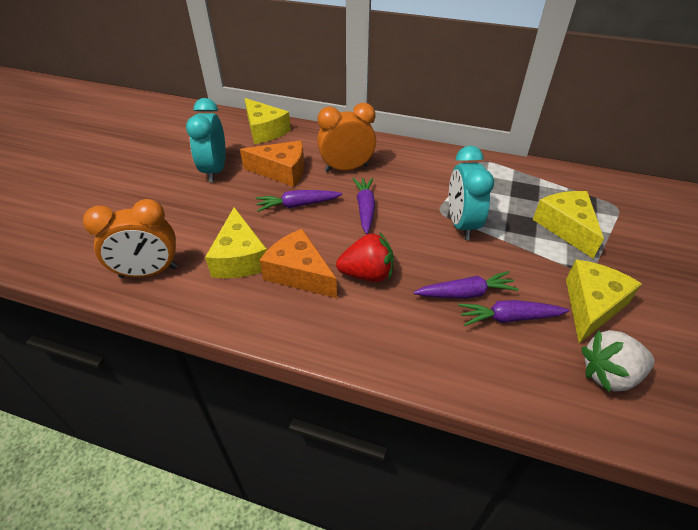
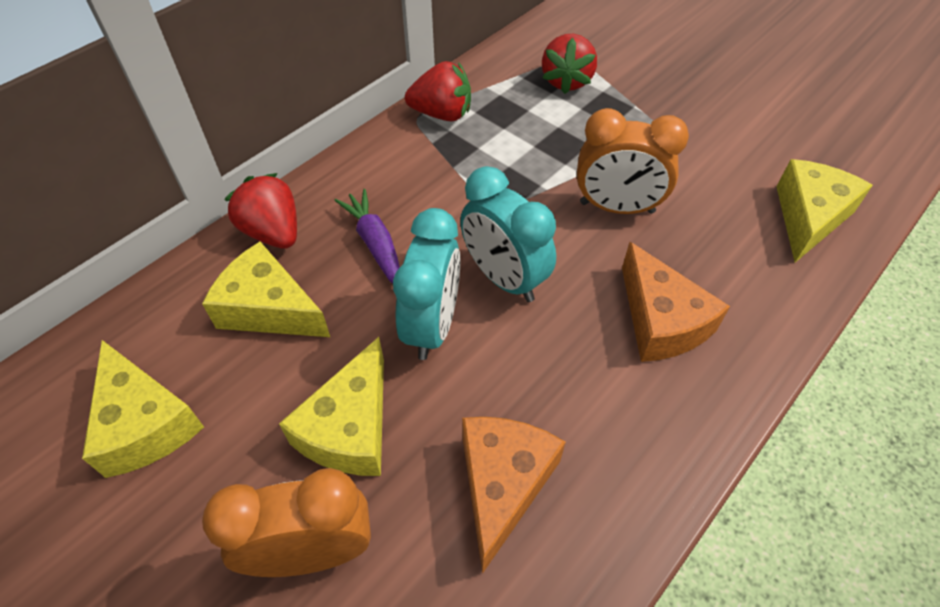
purple carrot: [256,190,342,212] [353,177,375,234] [413,271,519,299] [458,300,569,326] = 4 -> [334,189,400,284] = 1
red strawberry: [336,233,394,282] = 1 -> [224,173,297,249] [405,61,471,121] [542,34,597,94] = 3
white strawberry: [581,330,655,393] = 1 -> none = 0

